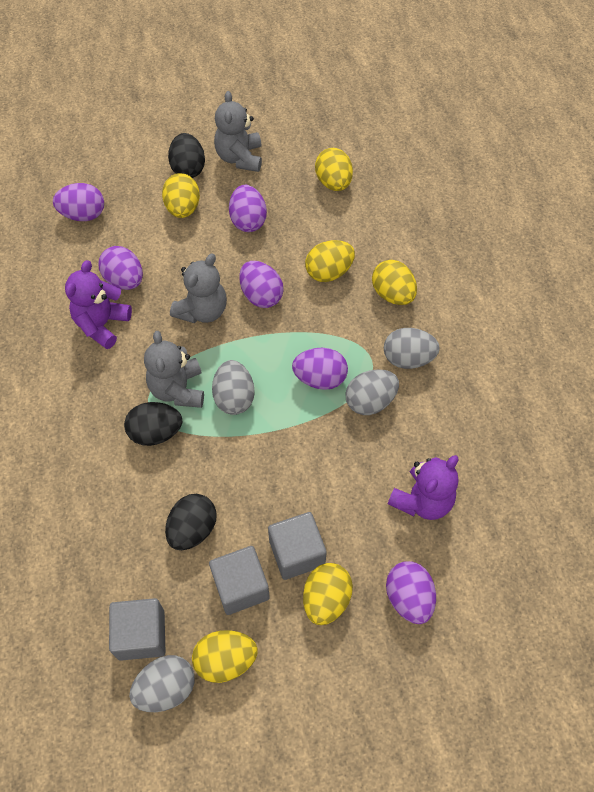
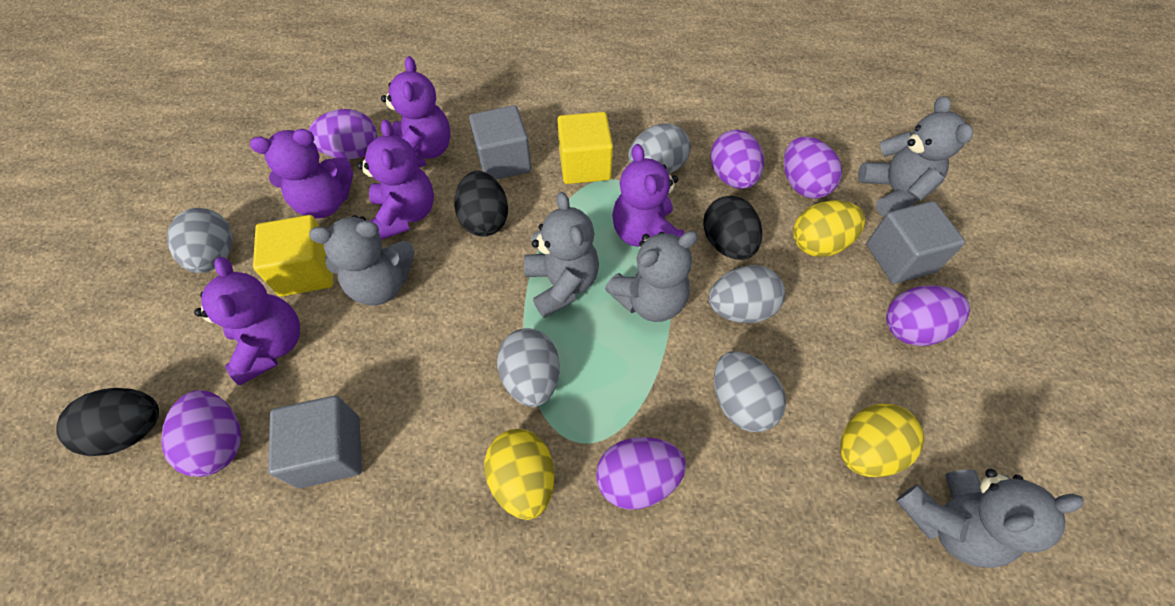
grey egg: [129,655,195,712] [212,360,255,415] [345,369,399,415] [384,328,440,369] = 4 -> [167,208,233,273] [497,328,560,407] [628,124,691,174] [709,265,785,323] [714,351,786,432] = 5
grey teddy bear: [144,331,204,408] [170,254,227,323] [214,91,262,172] = 3 -> [309,215,415,306] [524,192,599,318] [605,231,698,322] [858,96,973,217] [896,469,1084,568] = 5
purple teddy bear: [65,260,132,349] [388,455,458,520] = 2 -> [194,257,300,385] [250,129,353,218] [357,119,434,240] [381,56,451,167] [612,144,684,247] = 5
yellow cube: none = 0 -> [253,215,333,297] [557,112,613,184] = 2
yellow egg: [162,173,200,218] [192,630,258,683] [303,563,353,625] [305,240,355,282] [315,148,353,191] [372,260,417,305] = 6 -> [484,429,555,520] [793,200,865,257] [840,404,924,477] = 3

